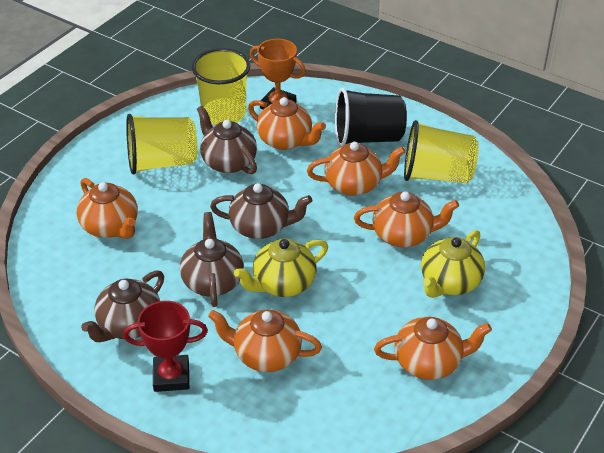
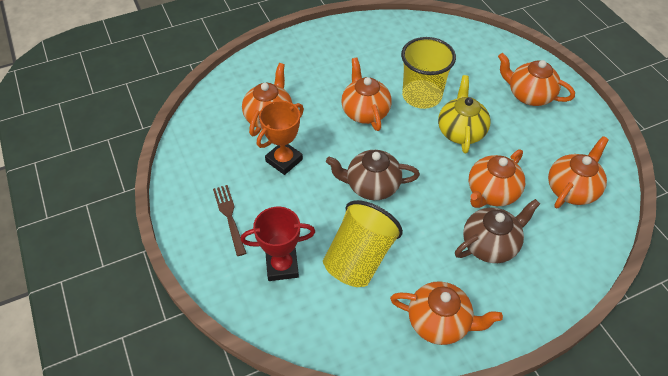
black cup: [335,88,407,147] = 1 -> none = 0
brown fork: none = 0 -> [213,185,246,256] = 1
brown teapot: [81,270,164,342] [180,212,244,307] [197,106,257,174] [210,183,312,239] = 4 -> [326,150,420,200] [455,199,540,263] = 2
yellow cup: [126,114,197,174] [192,48,250,125] [404,120,479,183] = 3 -> [323,200,403,287] [401,37,456,109] = 2
yellow teapot: [234,239,328,297] [421,230,485,298] = 2 -> [438,75,491,154] = 1

